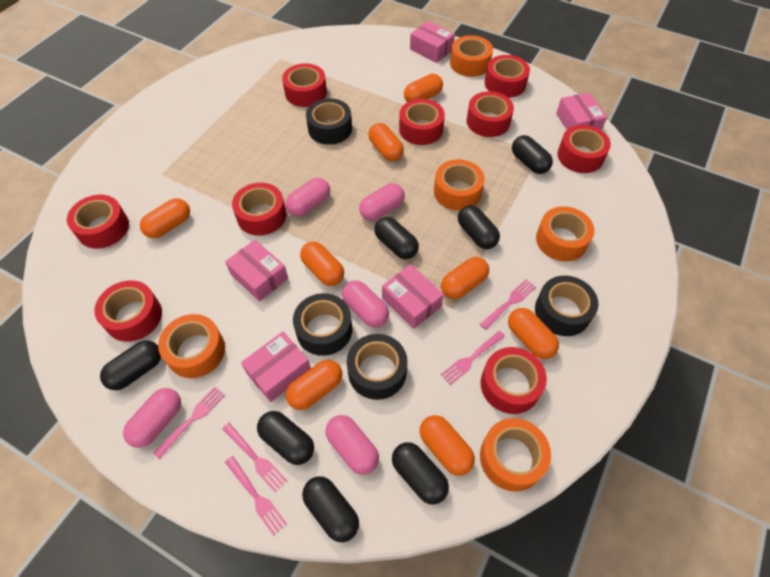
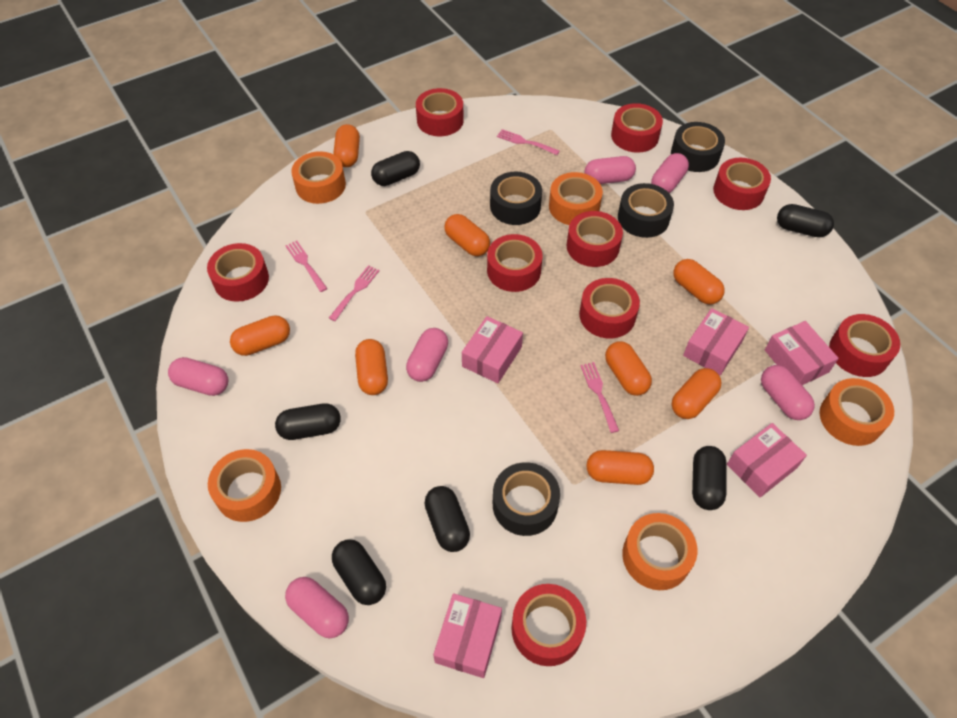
black capsule: [100,340,161,390] [257,411,314,465] [302,476,359,542] [374,217,419,259] [392,442,449,505] [458,205,500,249] [512,135,553,174] = 7 -> [275,403,341,440] [332,539,386,605] [371,151,420,186] [424,486,470,552] [692,446,726,510] [777,204,834,237] = 6
pink capsule: [123,388,181,448] [285,178,330,216] [326,415,379,475] [342,280,389,327] [359,183,405,221] = 5 -> [168,357,229,396] [285,577,349,638] [406,328,448,382] [584,156,636,184] [651,153,689,193] [761,365,815,420] = 6
pink fork: [153,387,225,459] [222,423,287,493] [225,456,287,536] [441,331,505,385] [480,279,536,330] = 5 -> [285,241,328,292] [329,265,379,321] [497,129,560,155] [580,362,619,433] = 4

